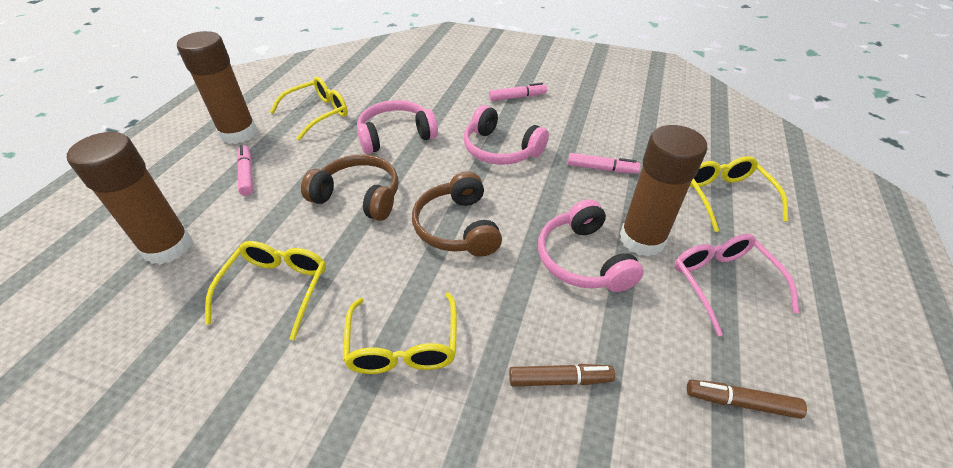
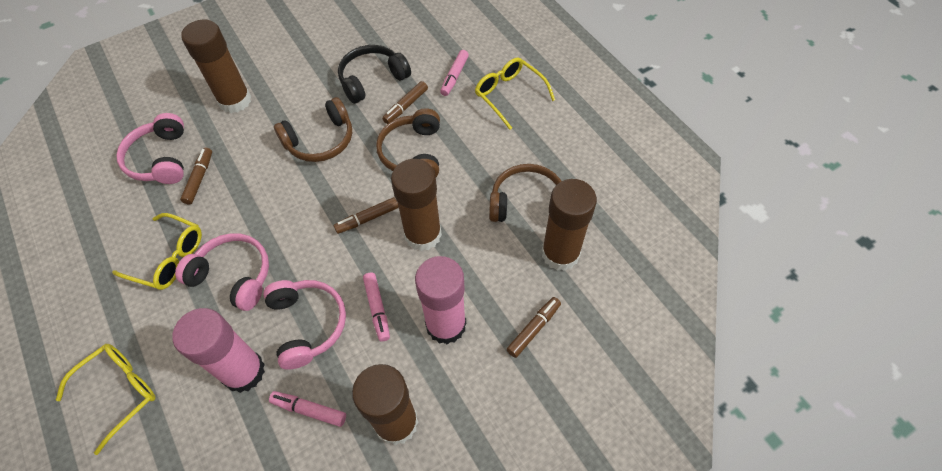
black headphones: none = 0 -> [338,45,411,104] = 1
brown glue stick: [67,132,192,265] [177,31,257,144] [620,125,707,256] = 3 -> [181,19,251,113] [352,364,418,446] [391,159,442,251] [542,179,597,271] = 4
brown headphones: [301,155,399,221] [412,171,502,257] = 2 -> [274,97,352,162] [376,108,440,177] [489,164,561,222] = 3
brown marker: [509,364,615,386] [687,380,807,419] = 2 -> [180,148,212,205] [333,197,399,234] [382,81,428,124] [506,297,561,358] = 4
pink glasses: [674,234,799,336] = 1 -> none = 0
pink glue stick: none = 0 -> [172,308,265,393] [415,256,466,344] = 2
yellow glasses: [205,241,326,340] [270,77,348,141] [343,292,457,374] [690,156,788,232] = 4 -> [56,344,156,455] [112,213,202,290] [475,57,555,130] = 3

